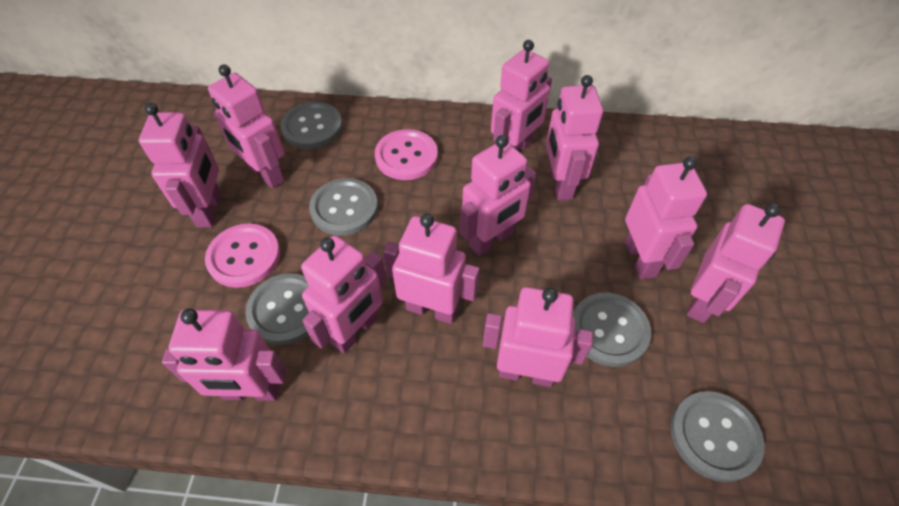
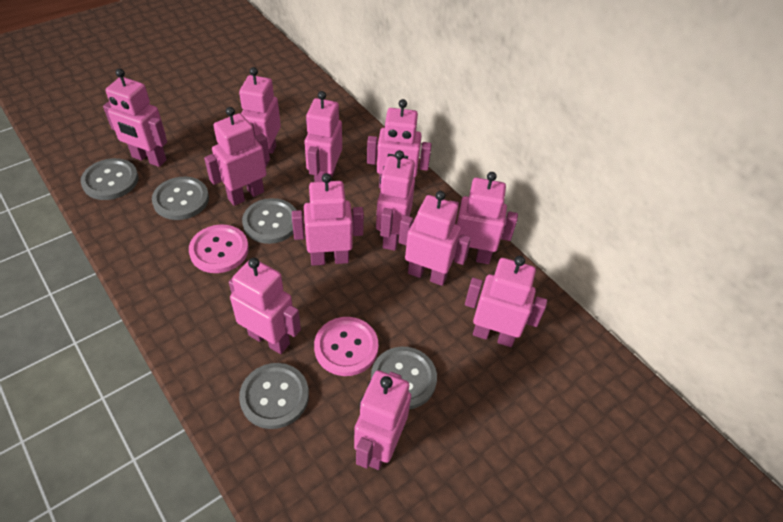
pink robot: [139,103,222,227] [162,309,286,401] [208,64,285,188] [301,235,387,354] [383,214,480,324] [460,135,536,256] [483,287,593,387] [491,40,552,150] [546,75,603,200] [625,157,707,279] [687,203,785,323] = 11 -> [103,69,167,167] [204,107,270,206] [229,258,301,354] [239,67,281,167] [292,173,364,266] [305,91,342,182] [354,370,411,470] [367,99,432,189] [376,150,415,251] [399,191,471,286] [450,172,518,264] [465,256,547,347] = 12

